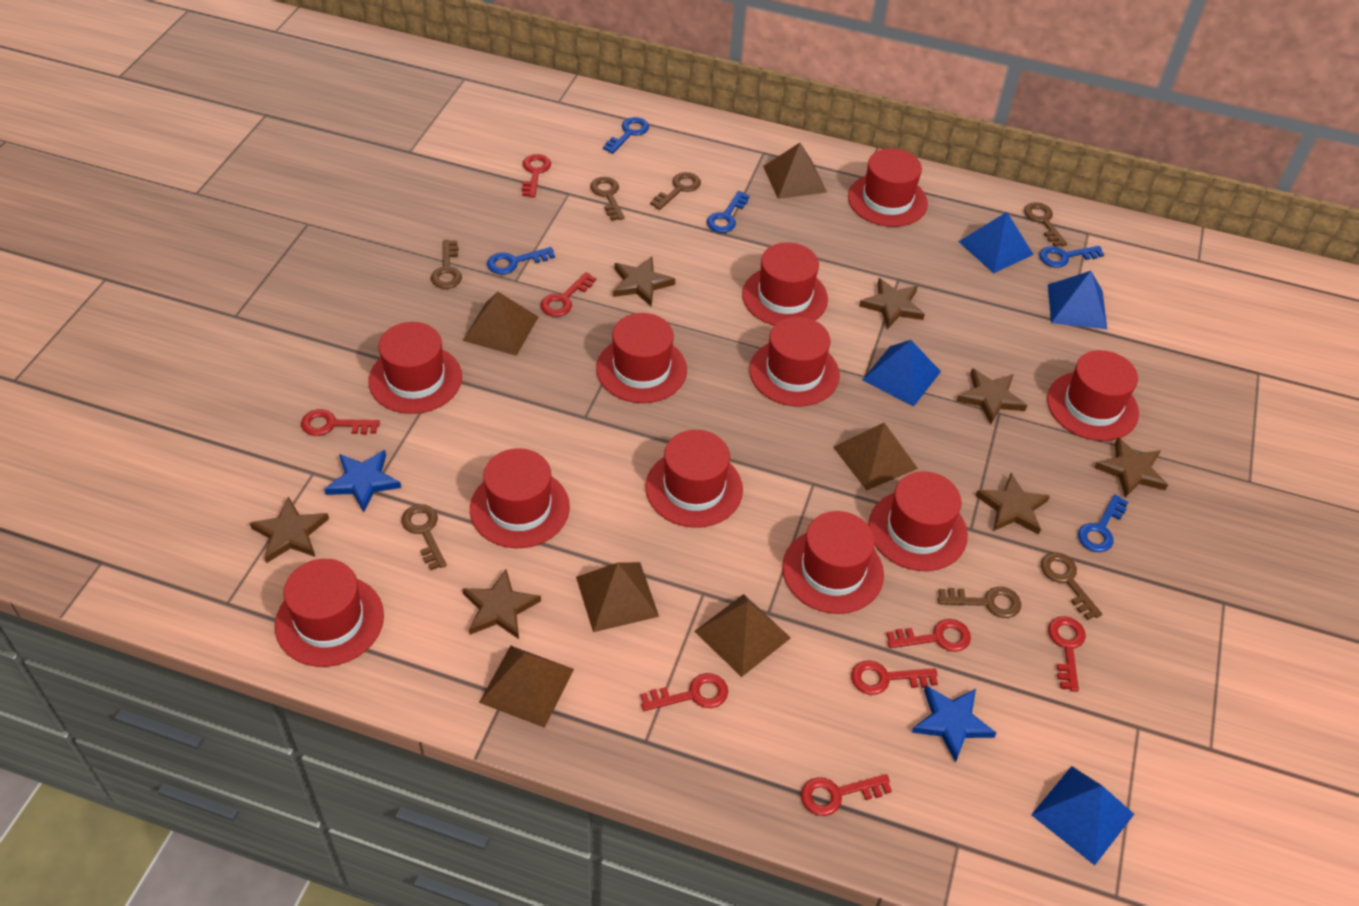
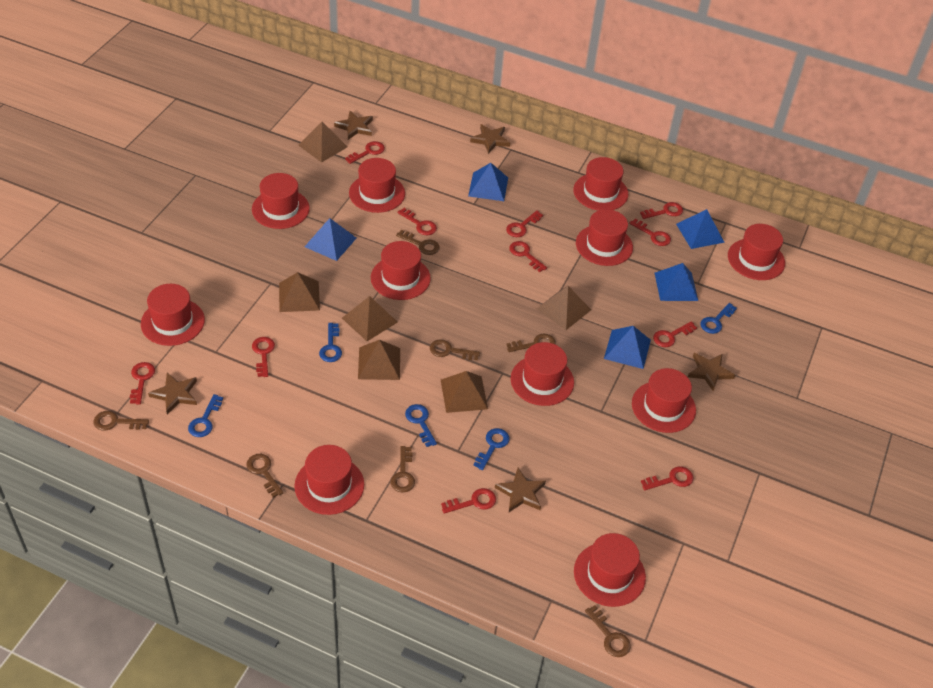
blue pyramid: [863,340,941,407] [958,212,1034,273] [1031,766,1134,865] [1048,271,1107,329] = 4 -> [305,218,356,261] [468,163,508,201] [604,326,651,369] [655,263,698,301] [676,209,725,249] = 5
blue star: [324,450,401,512] [912,685,997,763] = 2 -> none = 0
brown star: [250,496,329,563] [462,569,541,639] [613,256,675,306] [859,278,925,329] [957,368,1027,425] [975,473,1050,535] [1094,437,1168,498] = 7 -> [148,373,197,415] [334,111,373,140] [470,124,510,154] [495,468,546,512] [688,353,735,391] = 5
red key: [301,409,380,436] [522,154,551,197] [541,272,596,317] [641,673,728,711] [801,774,892,816] [851,661,938,695] [887,619,971,652] [1048,616,1086,692] = 8 -> [130,362,155,404] [252,337,275,377] [345,141,385,164] [397,208,437,235] [441,488,496,514] [506,210,543,237] [509,241,547,272] [629,219,671,246] [640,202,683,219] [641,466,693,490] [653,321,697,347] = 11

